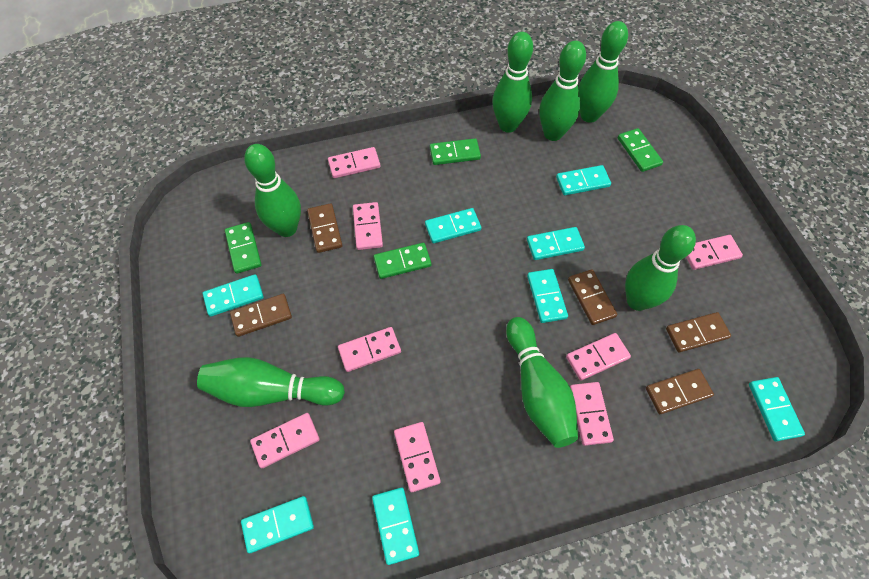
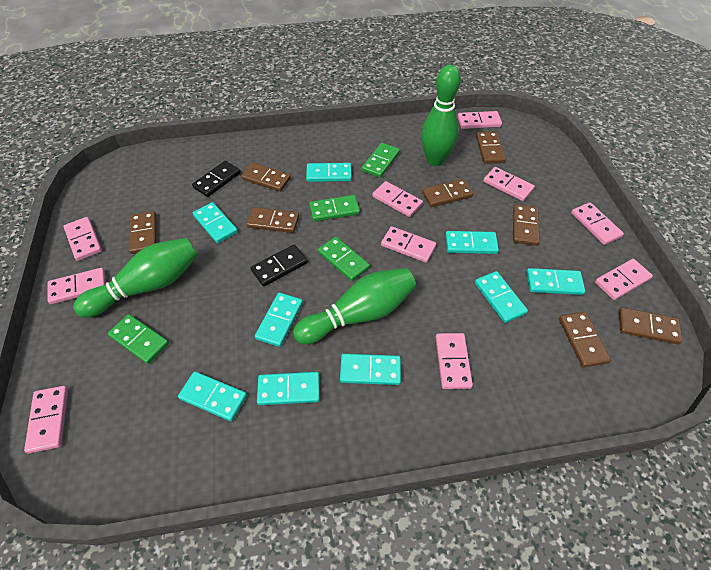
black domino: none = 0 -> [192,161,241,197] [251,245,308,287] = 2
brown domino: [230,294,292,337] [307,203,342,253] [568,269,617,325] [646,369,714,414] [666,312,731,352] = 5 -> [129,211,156,254] [241,163,291,192] [246,207,299,233] [422,179,473,207] [476,132,506,164] [513,204,540,246] [559,312,611,367] [619,307,683,344] = 8
green bowling pin: [197,357,345,407] [244,144,301,237] [492,32,533,133] [506,317,578,448] [539,41,586,141] [578,21,628,123] [625,225,696,311] = 7 -> [73,238,198,318] [293,268,416,344] [421,64,461,166] = 3
pink domino: [250,413,320,468] [328,147,380,178] [338,327,401,372] [353,202,383,250] [394,422,441,492] [566,333,631,381] [570,382,614,446] [686,235,743,270] = 8 -> [24,386,68,453] [47,268,106,304] [64,217,102,261] [372,181,423,217] [381,226,436,263] [436,333,473,389] [457,111,502,129] [483,167,535,201] [571,202,624,245] [595,259,653,300] = 10
turquoise domino: [203,274,264,317] [241,496,314,553] [372,487,419,565] [425,208,481,243] [527,227,585,260] [527,269,568,323] [556,165,611,195] [749,377,805,441] = 8 -> [178,371,247,421] [193,202,238,243] [255,292,303,347] [257,372,320,405] [306,163,352,182] [340,354,401,385] [446,231,499,254] [475,271,528,323] [527,268,585,295] = 9

